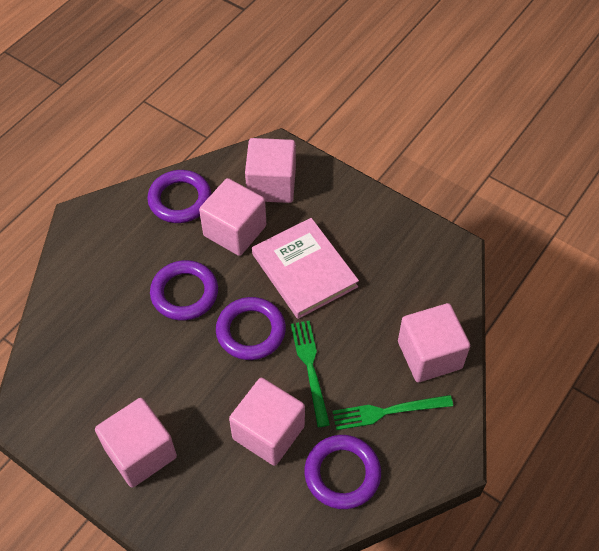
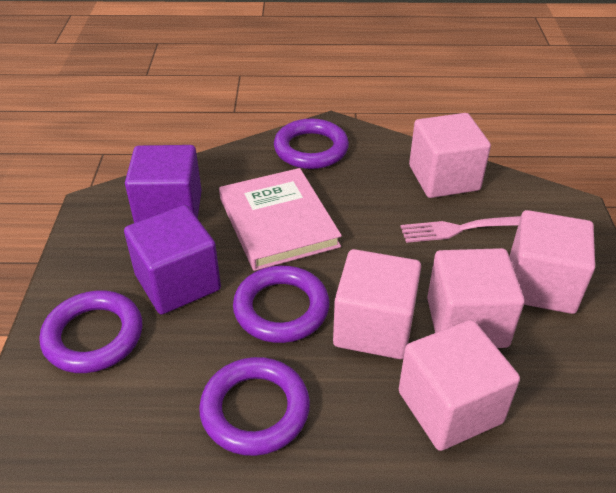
green fork: [291,320,330,427] [332,395,453,430] = 2 -> none = 0
pink fork: none = 0 -> [401,216,521,243] = 1
purple cube: none = 0 -> [124,205,221,314] [125,145,202,223] = 2

